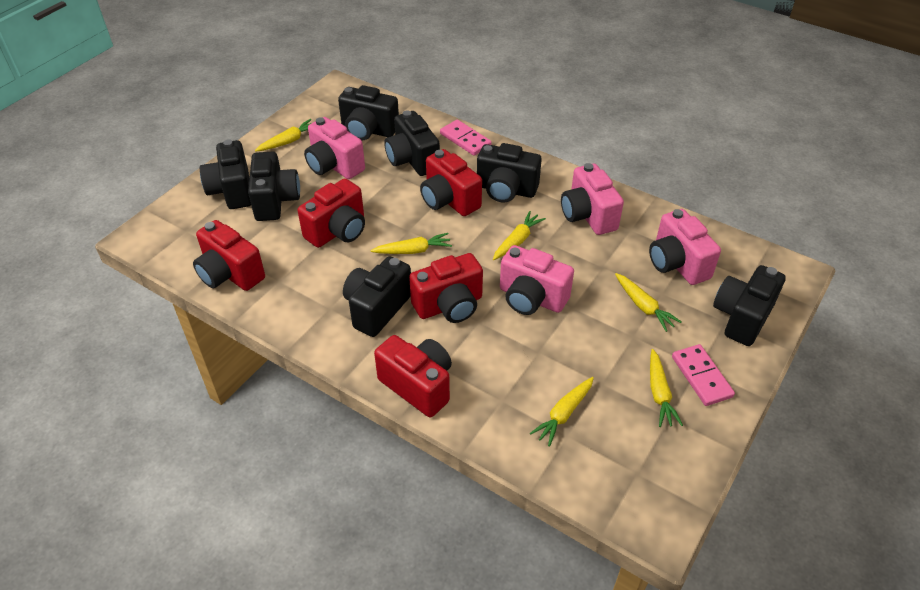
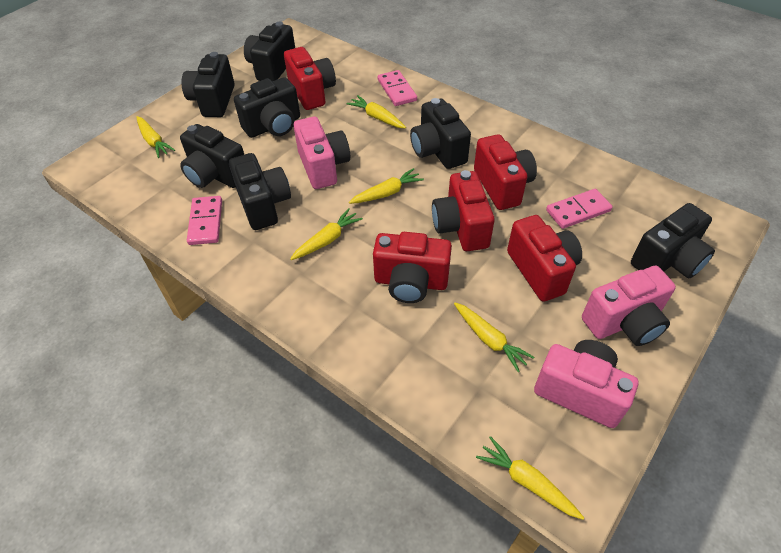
pink camera: [304,117,365,179] [500,245,574,315] [561,163,624,235] [649,209,721,285] = 4 -> [293,117,350,189] [534,340,638,428] [582,266,676,346] = 3
pink domino: [440,120,491,156] [672,344,735,406] = 2 -> [187,196,222,245] [378,70,417,106] [546,189,613,229] = 3

